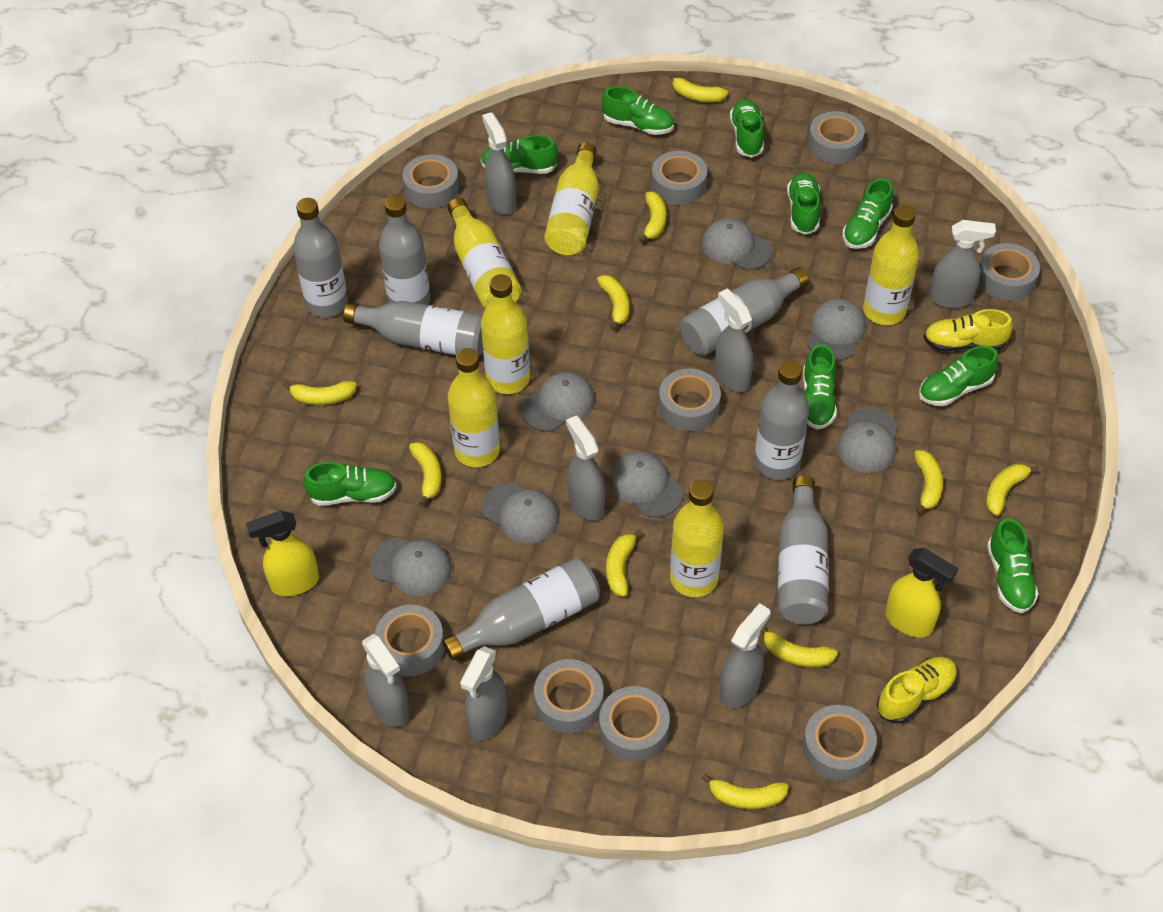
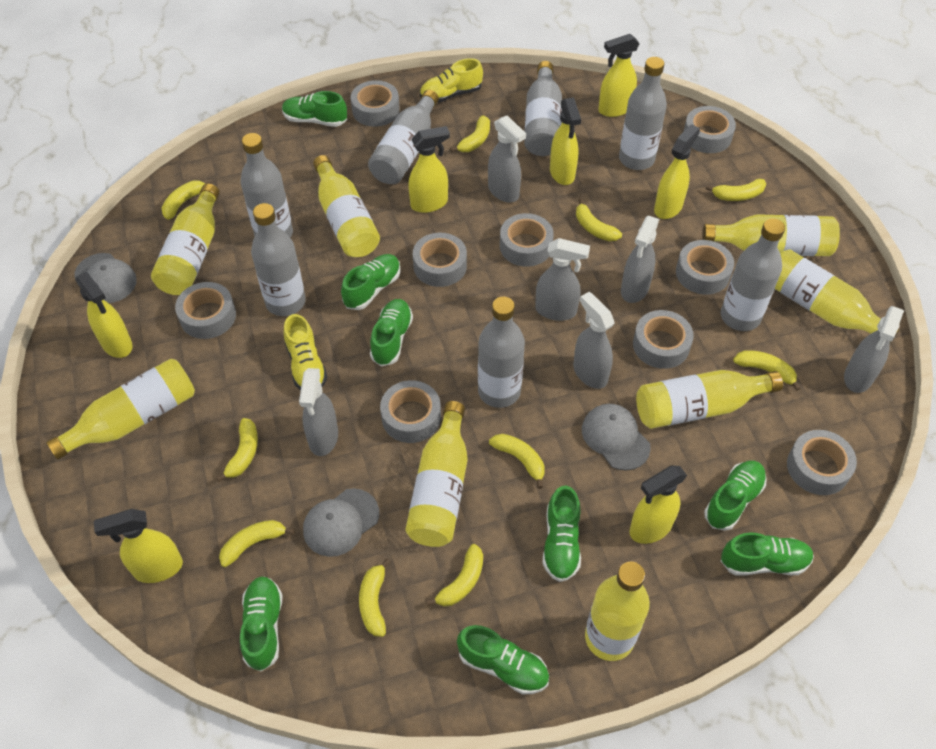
green shoe: [303,462,397,506] [481,135,558,174] [602,86,674,135] [730,99,764,158] [787,172,820,235] [803,344,837,429] [842,178,893,249] [919,346,998,406] [987,518,1039,613] = 9 -> [240,576,282,671] [282,91,347,127] [341,254,401,310] [370,299,413,367] [457,625,549,694] [542,485,581,582] [704,461,767,531] [721,532,814,575] = 8
grey cap: [370,537,452,596] [482,483,559,544] [521,372,595,431] [610,452,683,517] [702,218,772,270] [807,299,866,361] [837,408,897,473] = 7 -> [74,253,137,303] [303,488,379,557] [582,404,651,471] = 3
grey spray bottle: [362,634,410,727] [460,646,507,740] [482,112,516,214] [566,415,605,521] [715,289,753,392] [720,603,771,708] [929,220,996,308] = 7 -> [299,368,338,456] [488,116,526,203] [535,238,590,321] [573,292,615,389] [621,216,659,303] [844,306,904,393] = 6
yellow bottle: [448,198,521,309] [448,348,500,467] [481,274,530,394] [544,142,599,255] [670,480,724,597] [863,205,919,325] = 6 -> [46,359,195,460] [151,184,220,295] [313,155,380,257] [405,401,468,547] [585,562,650,661] [636,370,783,429] [702,214,840,256] [775,249,900,343] = 8
yellow spray bottle: [246,510,319,596] [885,548,958,638] = 2 -> [75,271,133,358] [94,509,183,583] [408,126,450,213] [550,98,581,185] [598,34,640,117] [629,466,687,544] [654,124,700,219] = 7

